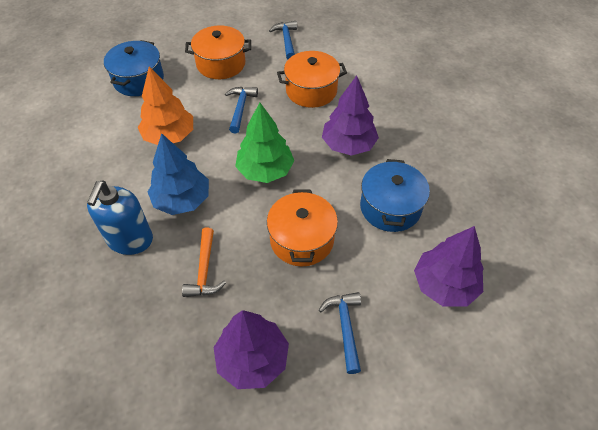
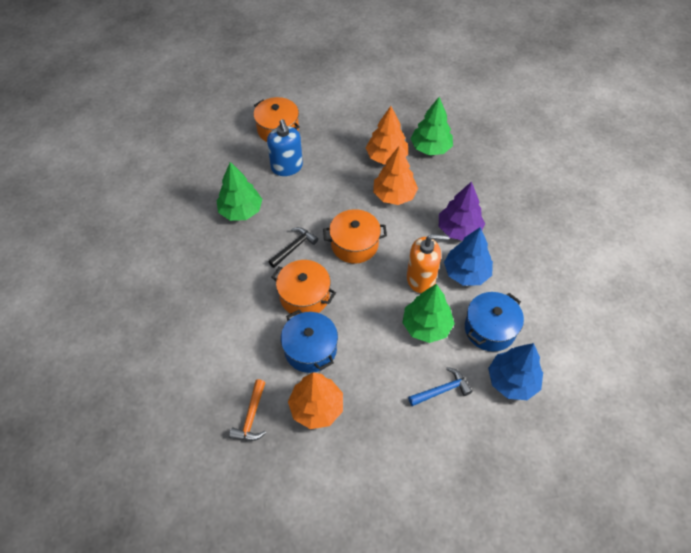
black hammer: none = 0 -> [268,227,318,268] = 1
blue hammer: [225,87,258,133] [269,21,297,59] [319,292,361,374] = 3 -> [408,367,472,406] = 1
blue tree: [148,133,209,215] = 1 -> [444,227,493,286] [488,343,543,400] = 2
green tree: [235,102,294,183] = 1 -> [216,162,262,221] [402,284,455,343] [411,97,453,155] = 3
orange soap dispenser: none = 0 -> [407,234,449,293] = 1
orange tree: [138,66,193,145] = 1 -> [288,372,343,429] [366,106,408,165] [373,145,418,205] = 3
purple tree: [213,310,289,389] [322,76,379,156] [414,226,484,306] = 3 -> [439,181,485,241] = 1

